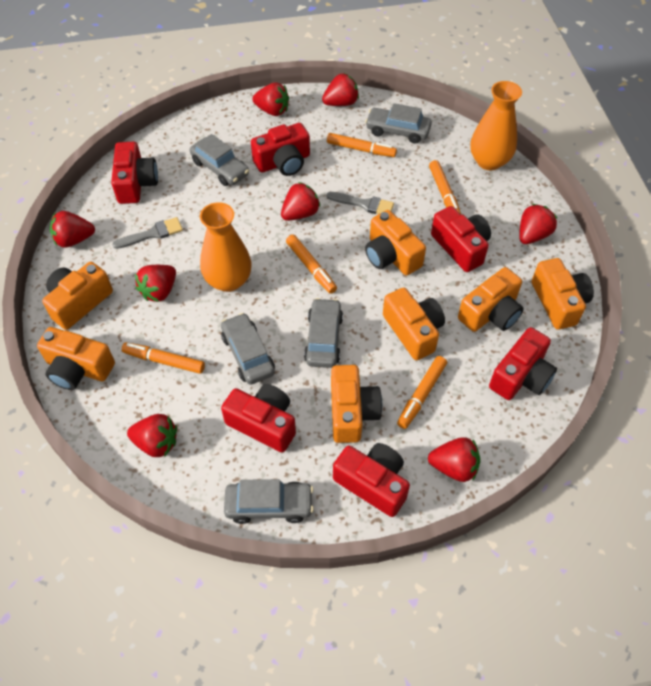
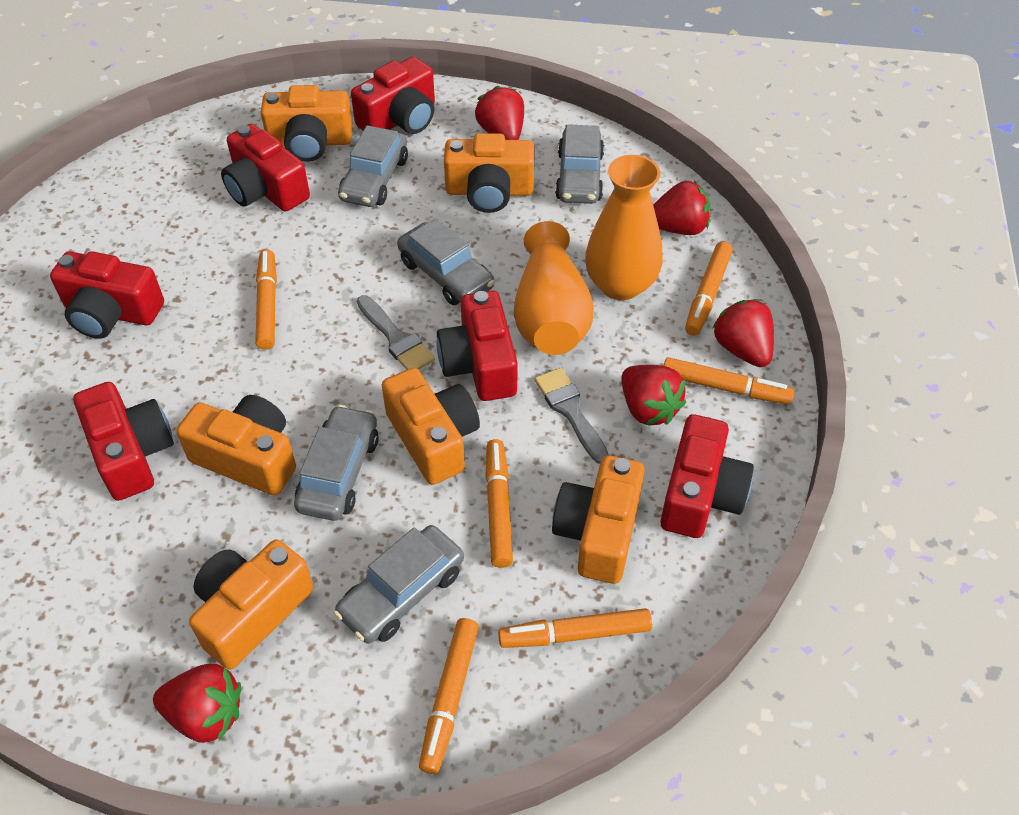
orange camera: [37,327,115,390] [42,262,113,330] [331,365,382,443] [365,210,426,275] [383,288,445,360] [458,267,524,332] [532,258,594,330] = 7 -> [176,395,296,495] [189,539,313,670] [261,85,353,162] [382,368,480,485] [444,133,534,213] [552,455,645,584] = 6
orange marker: [122,342,205,374] [286,235,337,294] [327,133,397,157] [397,356,447,429] [429,160,461,214] = 5 -> [255,250,277,350] [419,618,479,774] [485,439,513,568] [498,608,652,648] [664,357,795,404] [685,242,733,336] = 6
red strawberry: [50,211,95,248] [127,414,177,457] [135,265,176,302] [252,82,289,116] [281,182,320,221] [322,73,359,106] [428,437,480,482] [519,204,557,244] = 8 -> [153,664,241,743] [475,86,524,140] [621,365,686,426] [653,181,710,235] [712,299,774,367] = 5

